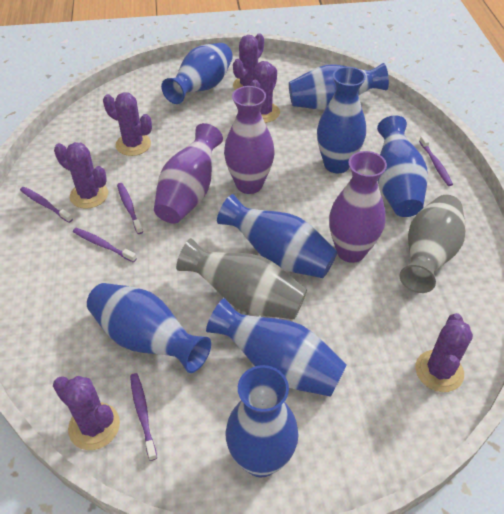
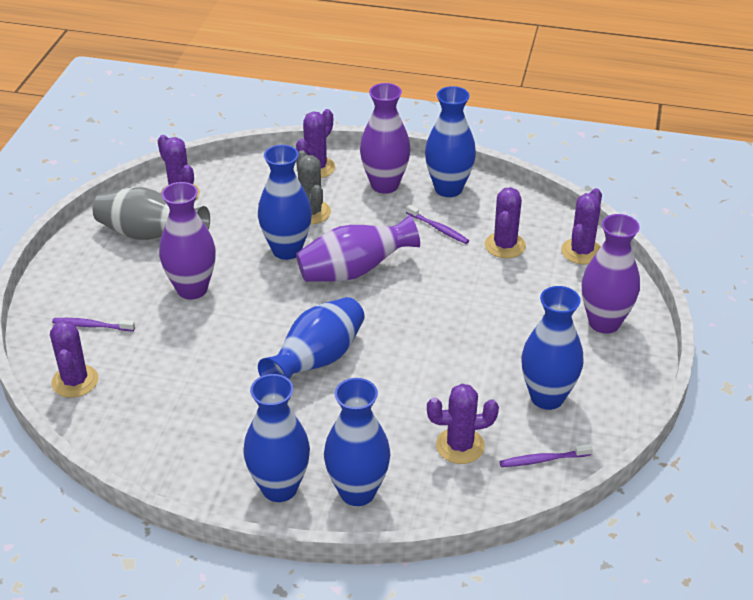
blue vase: [87,283,211,373] [161,43,233,104] [206,298,347,397] [217,194,337,278] [225,365,298,477] [289,63,389,110] [317,67,366,173] [377,115,428,217] = 8 -> [243,374,310,502] [258,145,312,260] [258,297,365,380] [324,378,391,506] [425,86,476,197] [521,286,584,410] = 6
grey cactus: none = 0 -> [296,150,331,224] = 1
grey vase: [176,238,307,319] [399,195,466,293] = 2 -> [93,187,210,240] = 1
purple toothbrush: [20,187,73,223] [73,228,137,263] [117,183,143,234] [130,373,157,461] [419,135,453,186] = 5 -> [52,318,135,331] [406,204,469,244] [500,444,593,467] = 3
purple vase: [154,123,223,224] [224,86,275,194] [329,151,387,263] = 3 -> [159,182,216,300] [296,215,420,282] [360,83,411,194] [582,214,640,334] = 4

